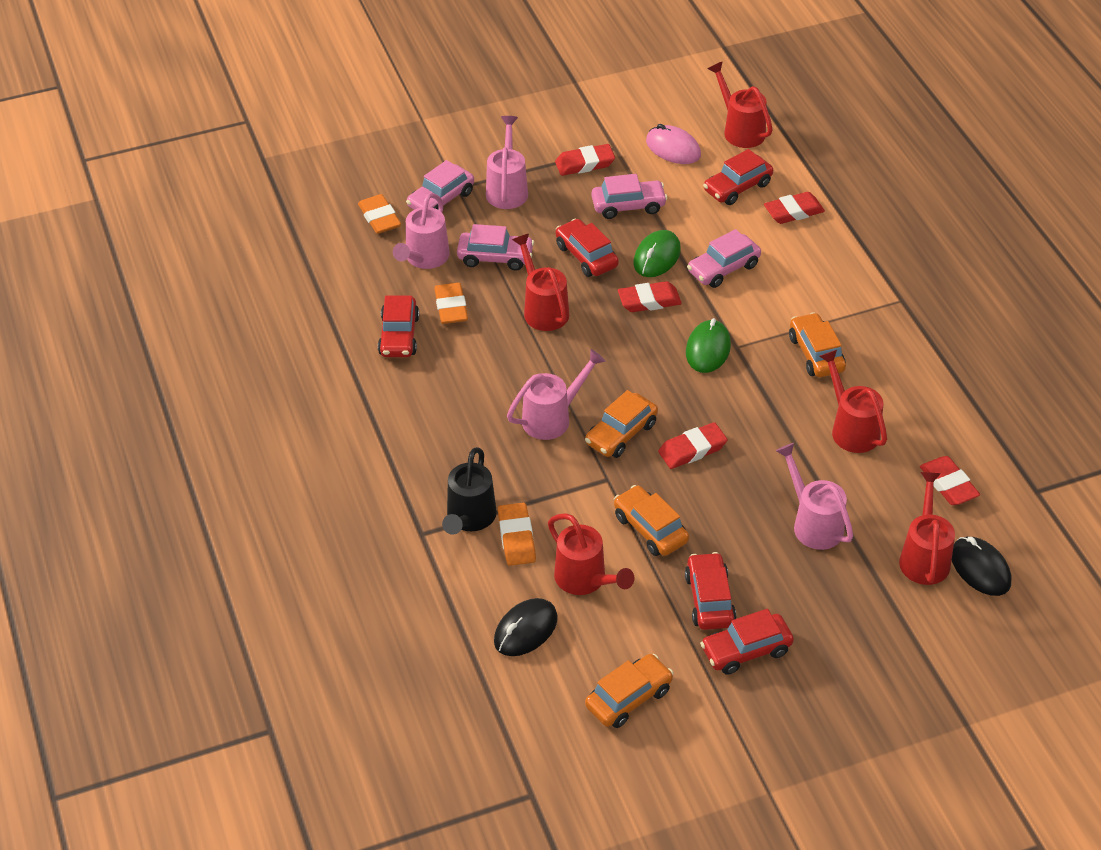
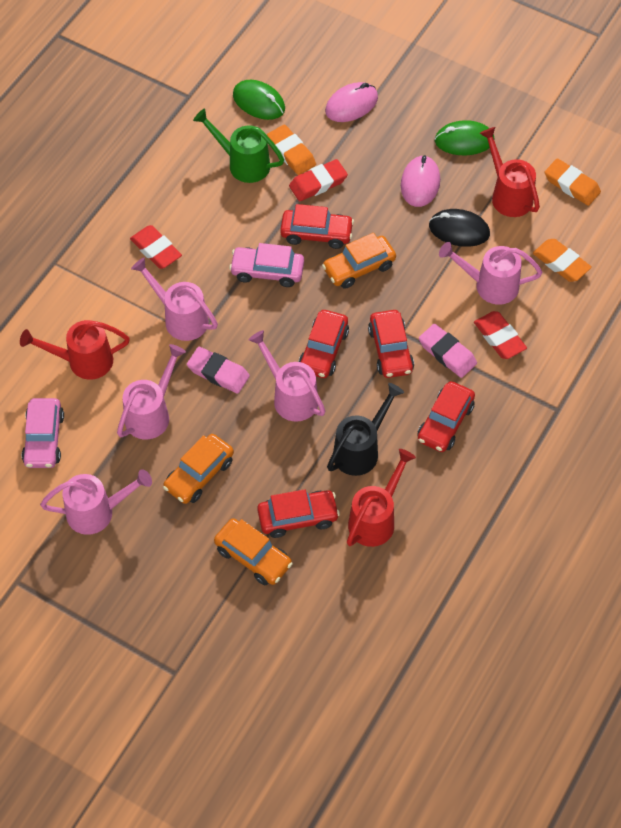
black mouse: [494,598,558,656] [952,537,1011,596] = 2 -> [429,209,490,247] = 1
green watering can: none = 0 -> [193,109,284,183] = 1
orange car: [585,390,658,458] [585,654,674,728] [614,485,689,556] [789,312,846,377] = 4 -> [163,434,234,504] [214,518,293,585] [322,233,396,289] = 3
pink car: [406,160,474,210] [457,224,534,271] [591,174,668,219] [687,229,761,288] = 4 -> [22,398,64,468] [229,243,304,287] = 2
pink eraser: none = 0 -> [187,347,250,394] [419,324,477,378] = 2
pink mouse: [646,124,701,164] = 1 -> [325,82,378,122] [401,155,440,207] = 2
pink watering can: [393,193,450,269] [486,116,528,209] [507,349,605,440] [776,443,853,550] = 4 -> [40,469,152,535] [117,344,186,440] [131,257,218,341] [248,330,325,422] [439,242,542,305] = 5
red eraser: [555,144,615,176] [618,281,682,312] [658,422,728,469] [764,192,825,224] [920,456,980,505] = 5 -> [130,225,182,269] [289,159,348,201] [474,311,527,359] = 3
red watering can: [512,234,569,331] [548,514,634,595] [708,61,773,148] [819,350,887,453] [899,472,955,585] = 5 -> [20,320,130,380] [347,449,416,547] [480,127,540,217] = 3

